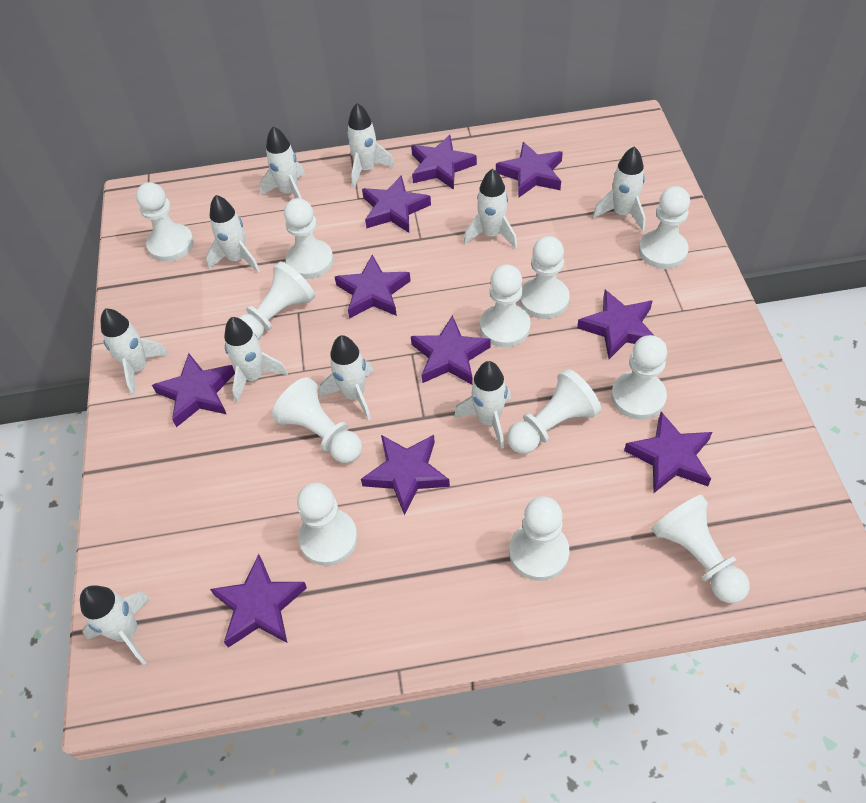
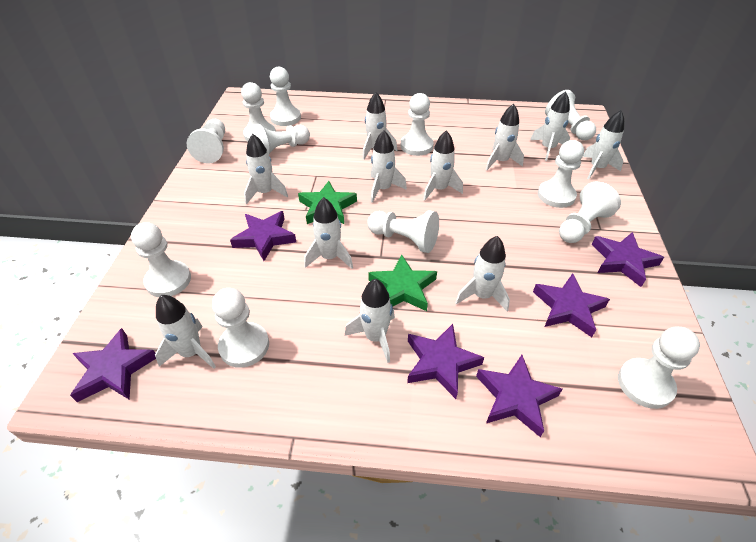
green star: none = 0 -> [298,181,357,224] [368,254,437,311] = 2
purple star: [152,353,235,427] [210,554,307,648] [335,255,411,319] [361,435,450,515] [362,175,431,233] [411,135,477,190] [411,315,490,385] [496,142,563,198] [577,290,655,359] [624,412,712,493] = 10 -> [70,328,156,402] [230,211,296,261] [407,324,484,399] [476,355,563,437] [533,273,610,337] [592,232,664,287] = 6
white rocket: [80,585,151,665] [101,308,170,396] [206,195,260,273] [224,317,288,403] [260,126,305,199] [320,335,374,420] [347,103,395,188] [454,361,511,449] [464,169,517,249] [593,146,646,231] = 10 -> [155,295,216,369] [244,134,288,204] [304,197,353,269] [345,279,395,363] [362,92,397,160] [371,130,407,203] [423,130,463,201] [455,236,510,311] [485,104,524,171] [530,91,570,161] [583,110,624,179] = 11

